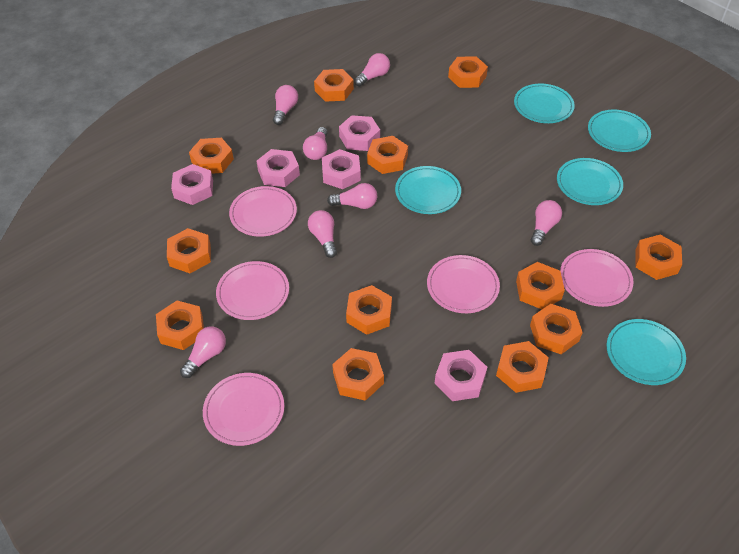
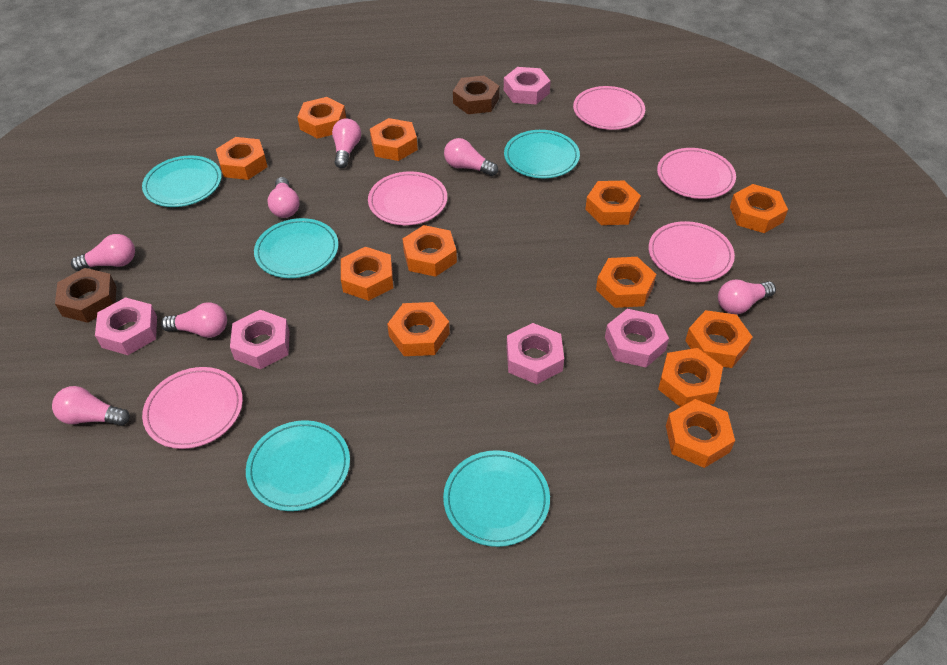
brown nut: none = 0 -> [55,268,116,323] [453,76,499,114] = 2

